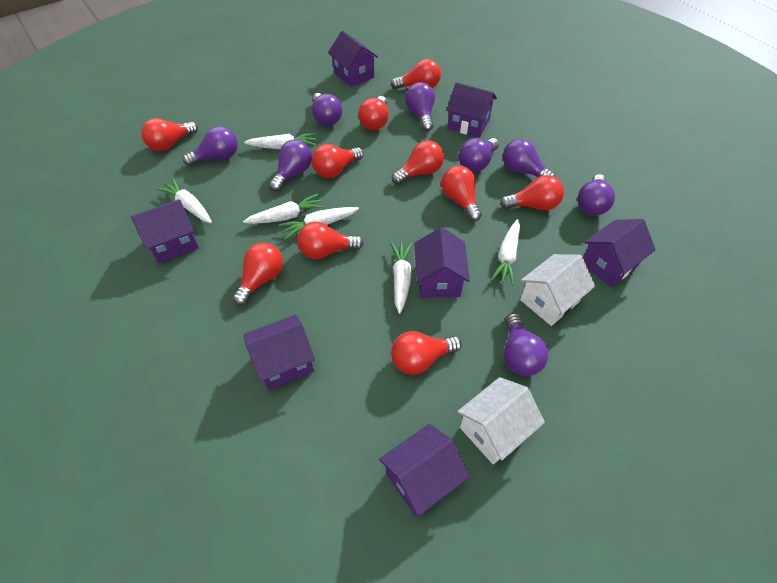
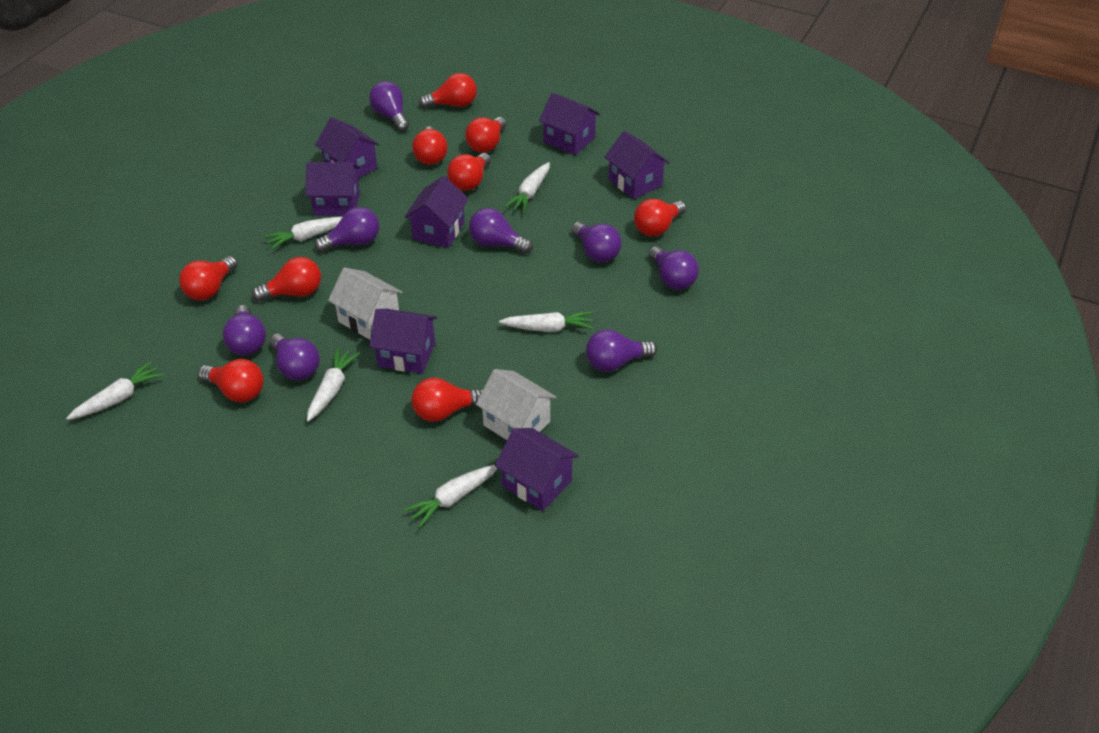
red light bulb: [141,118,198,151] [232,242,283,305] [297,222,364,259] [312,144,364,178] [358,96,389,130] [391,59,441,89] [391,331,462,375] [392,140,444,184] [441,165,482,221] [500,175,564,210] = 10 -> [179,256,238,300] [198,359,264,402] [252,257,321,302] [411,378,483,422] [412,127,447,165] [419,73,477,108] [447,153,491,191] [465,117,506,153] [634,199,686,237] = 9

